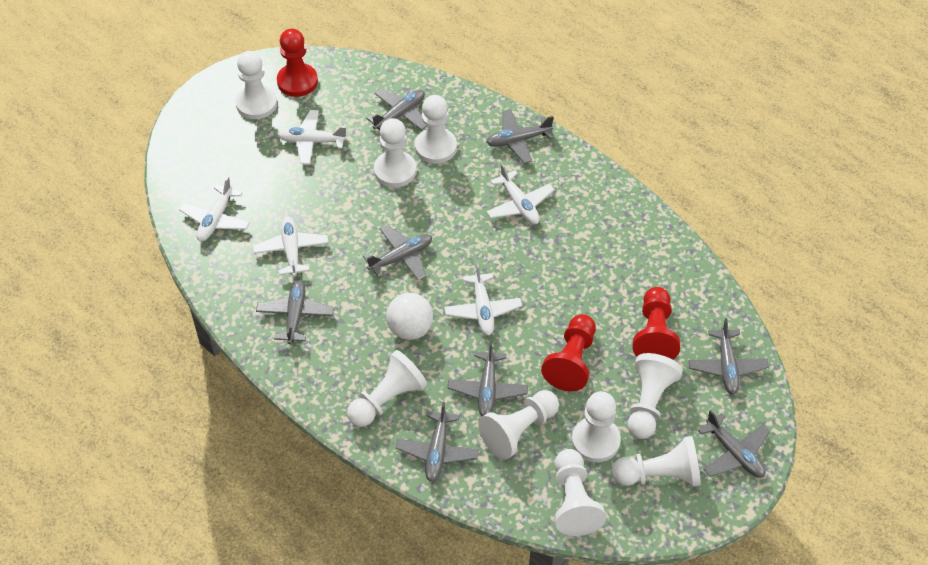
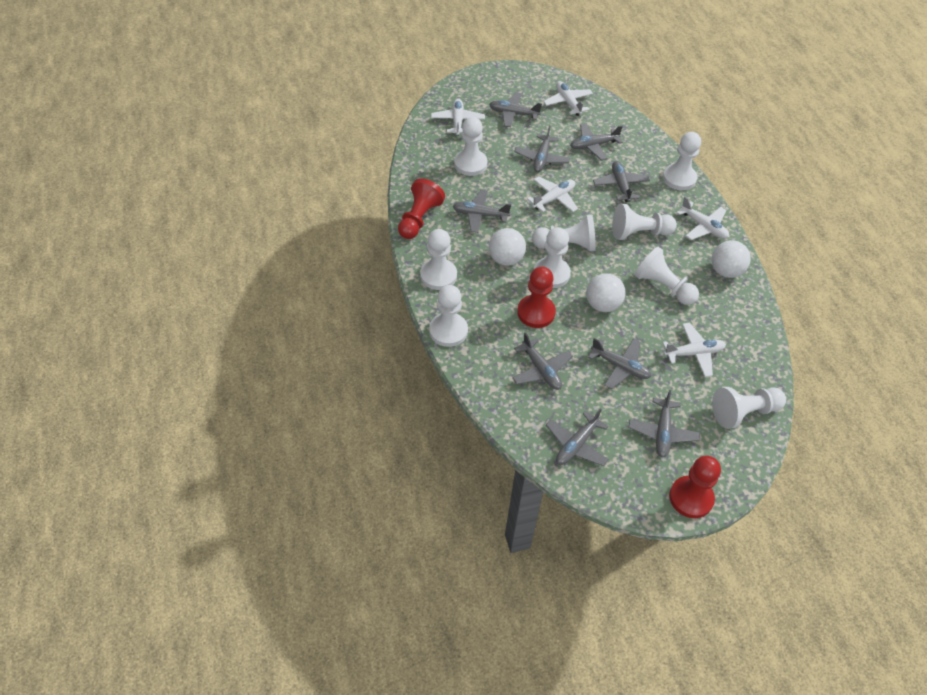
grey plane: [256,280,334,344] [363,225,432,280] [366,88,427,130] [396,402,479,482] [447,341,528,416] [486,109,554,163] [688,318,769,395] [698,410,770,478] = 8 -> [453,190,511,233] [489,92,542,127] [512,332,573,390] [514,126,570,172] [546,408,609,466] [570,123,623,160] [588,338,651,389] [593,161,650,202] [629,390,700,458] = 9
white ball: [386,293,433,340] = 1 -> [489,228,526,266] [586,273,625,312] [712,240,751,278] = 3

